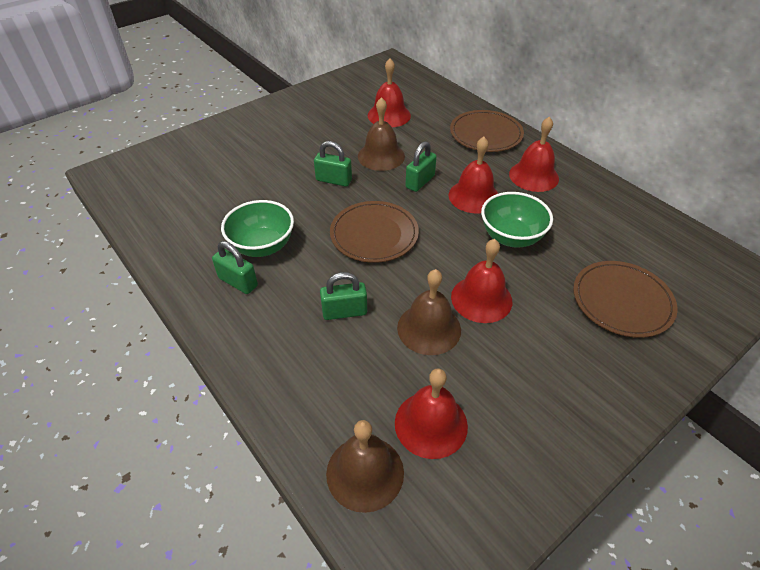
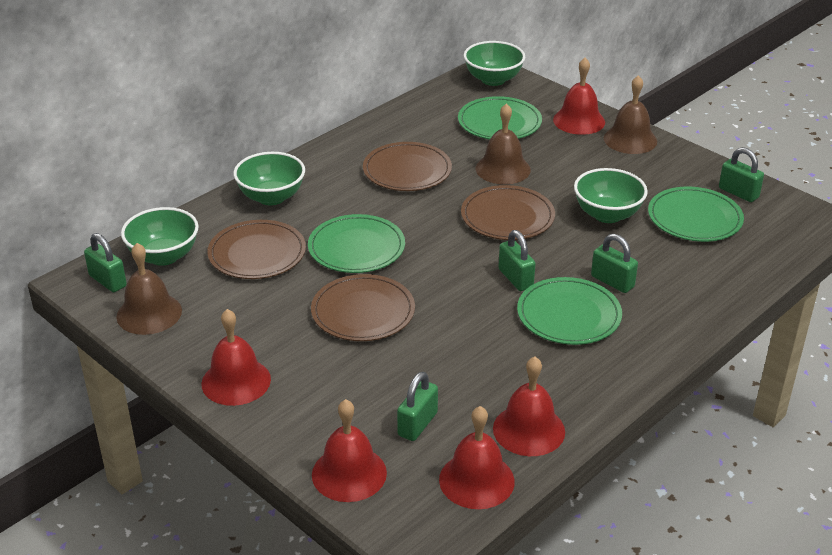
brown plate: [330,201,419,263] [450,110,524,152] [573,261,678,338] = 3 -> [207,220,306,279] [311,274,415,341] [363,142,452,191] [461,185,555,240] = 4
green bowl: [221,200,294,257] [481,192,553,248] = 2 -> [121,207,199,266] [233,152,305,205] [464,41,525,86] [574,168,648,223] = 4
green padlock: [212,241,258,294] [314,141,352,187] [320,272,367,320] [406,141,437,192] = 4 -> [84,233,127,292] [397,372,438,441] [498,230,535,291] [591,234,638,293] [719,147,764,202] = 5
green plate: none = 0 -> [308,214,405,273] [458,96,542,139] [517,277,622,345] [648,187,744,242] = 4

